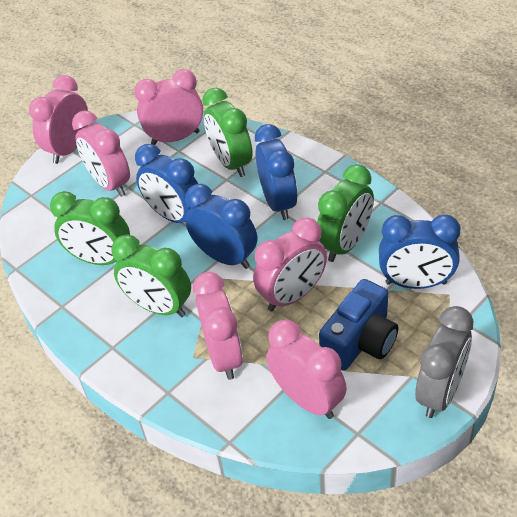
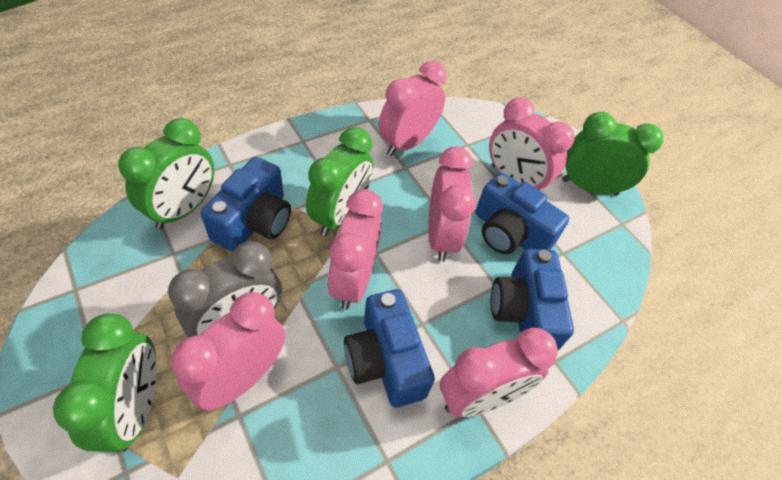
blue camera: [319,279,398,370] = 1 -> [201,157,291,252] [344,289,435,408] [476,172,569,254] [491,249,574,351] = 4
blue clock: [135,144,198,223] [185,184,257,269] [255,124,298,220] [379,215,461,289] = 4 -> none = 0

